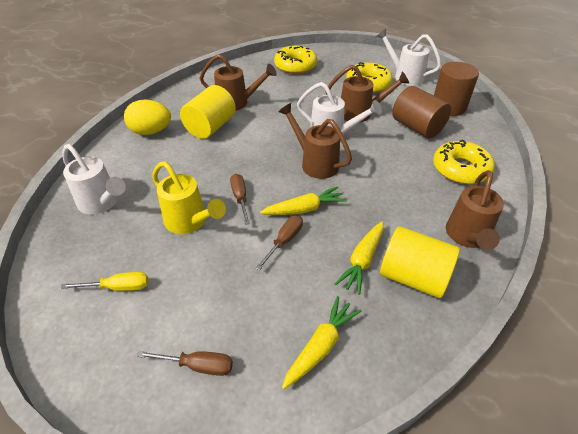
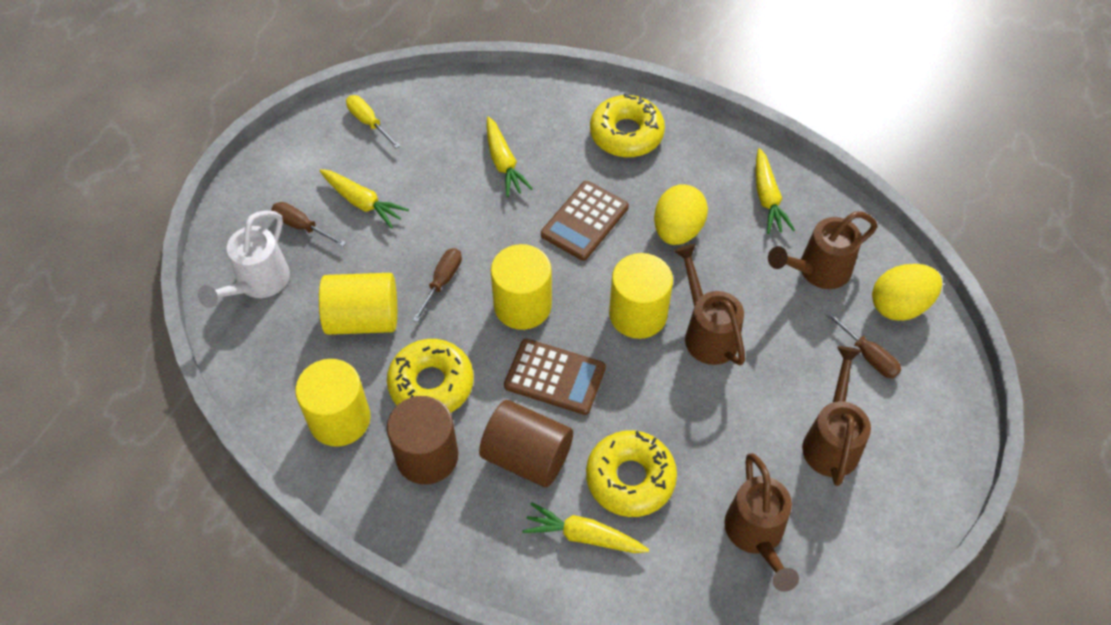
brown calculator: none = 0 -> [504,339,606,415] [541,181,629,261] = 2
white watering can: [62,144,126,215] [297,82,382,135] [376,29,441,86] = 3 -> [198,210,290,308] = 1
yellow carrot: [260,186,347,215] [282,296,361,389] [335,221,384,295] = 3 -> [319,169,409,228] [486,117,533,197] [522,502,649,553] [756,148,795,234] = 4
yellow cylinder: [180,85,236,139] [380,226,460,298] = 2 -> [295,359,370,447] [319,273,397,335] [491,244,552,330] [609,253,673,339] = 4
yellow egg: [124,100,171,135] = 1 -> [654,184,708,245] [872,264,942,321] = 2
yellow watering can: [152,161,226,234] = 1 -> none = 0

